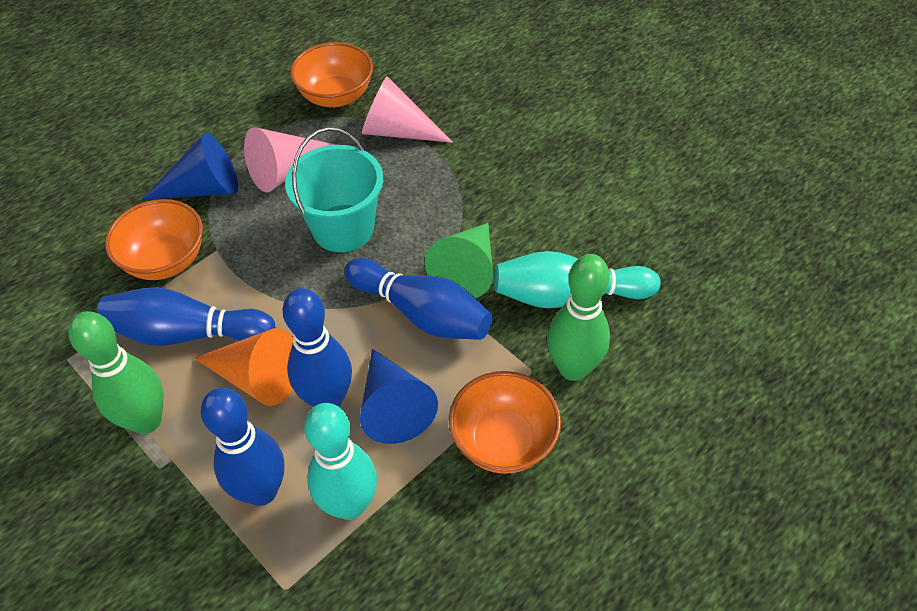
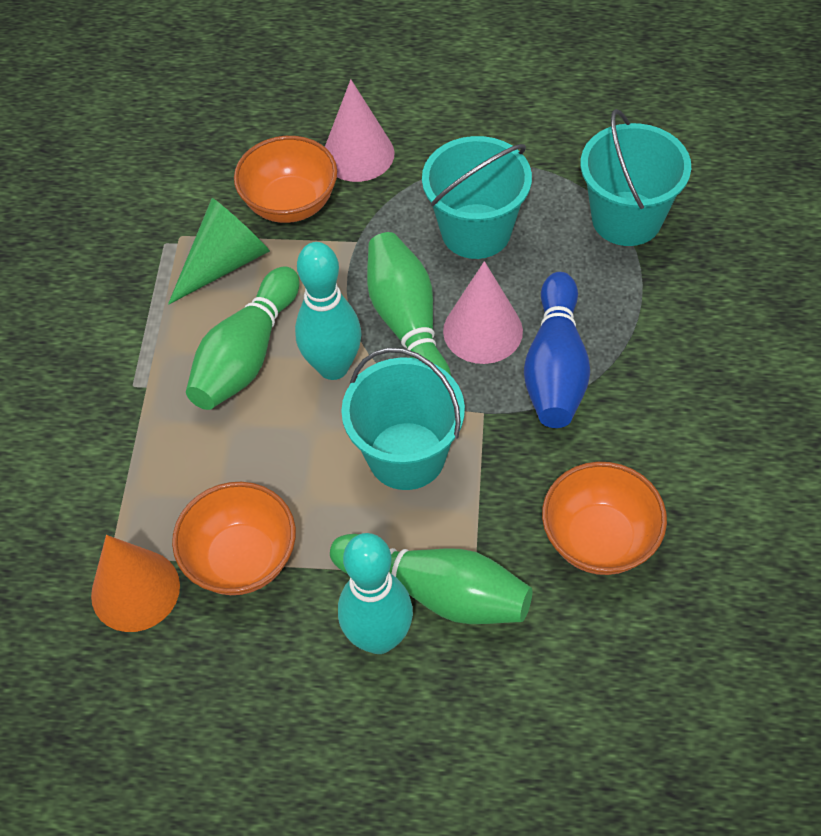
blue bowling pin: [97,287,276,346] [201,388,284,506] [283,288,352,407] [344,258,493,340] = 4 -> [524,272,590,428] = 1
blue cone: [142,133,238,200] [360,349,438,444] = 2 -> none = 0
green bowling pin: [68,311,164,434] [547,254,610,381] = 2 -> [186,266,299,410] [330,534,532,624] [367,232,451,375] = 3
turquoise bucket: [285,127,383,252] = 1 -> [341,347,465,490] [422,136,532,259] [581,109,691,246] = 3

